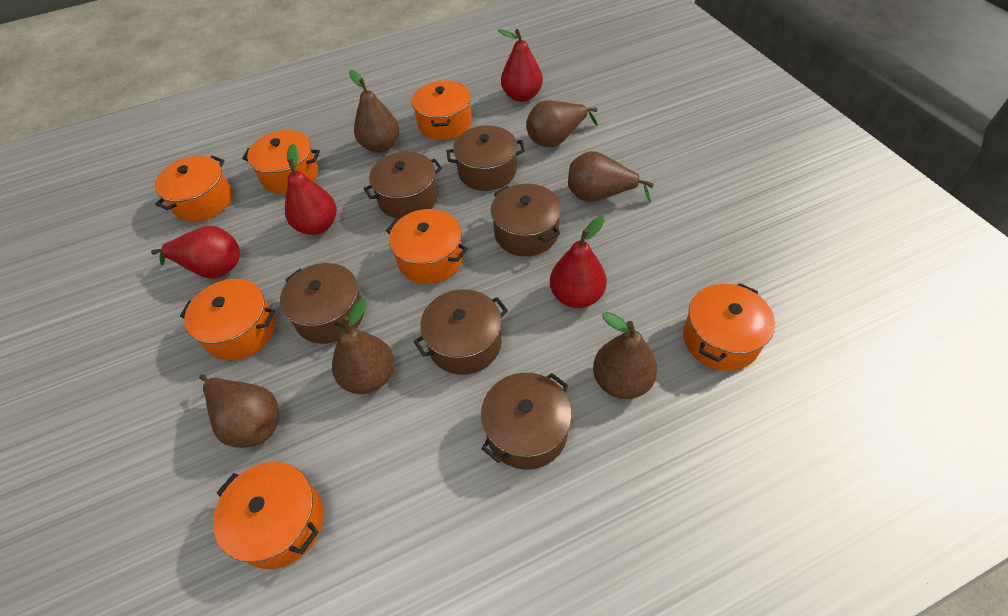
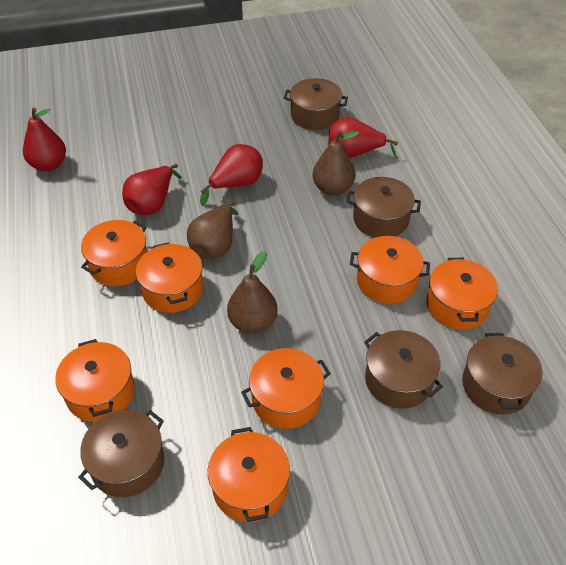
brown pear: [199,374,279,448] [332,298,394,394] [349,70,399,153] [526,100,598,147] [568,151,654,202] [593,312,657,399] = 6 -> [187,201,238,259] [227,251,278,334] [312,131,360,196] = 3
brown pot: [280,263,364,344] [363,152,442,219] [414,289,508,375] [447,125,525,191] [481,373,572,470] [491,184,561,256] = 6 -> [78,410,164,497] [284,78,348,130] [346,177,421,238] [364,330,443,409] [462,333,543,415] = 5

